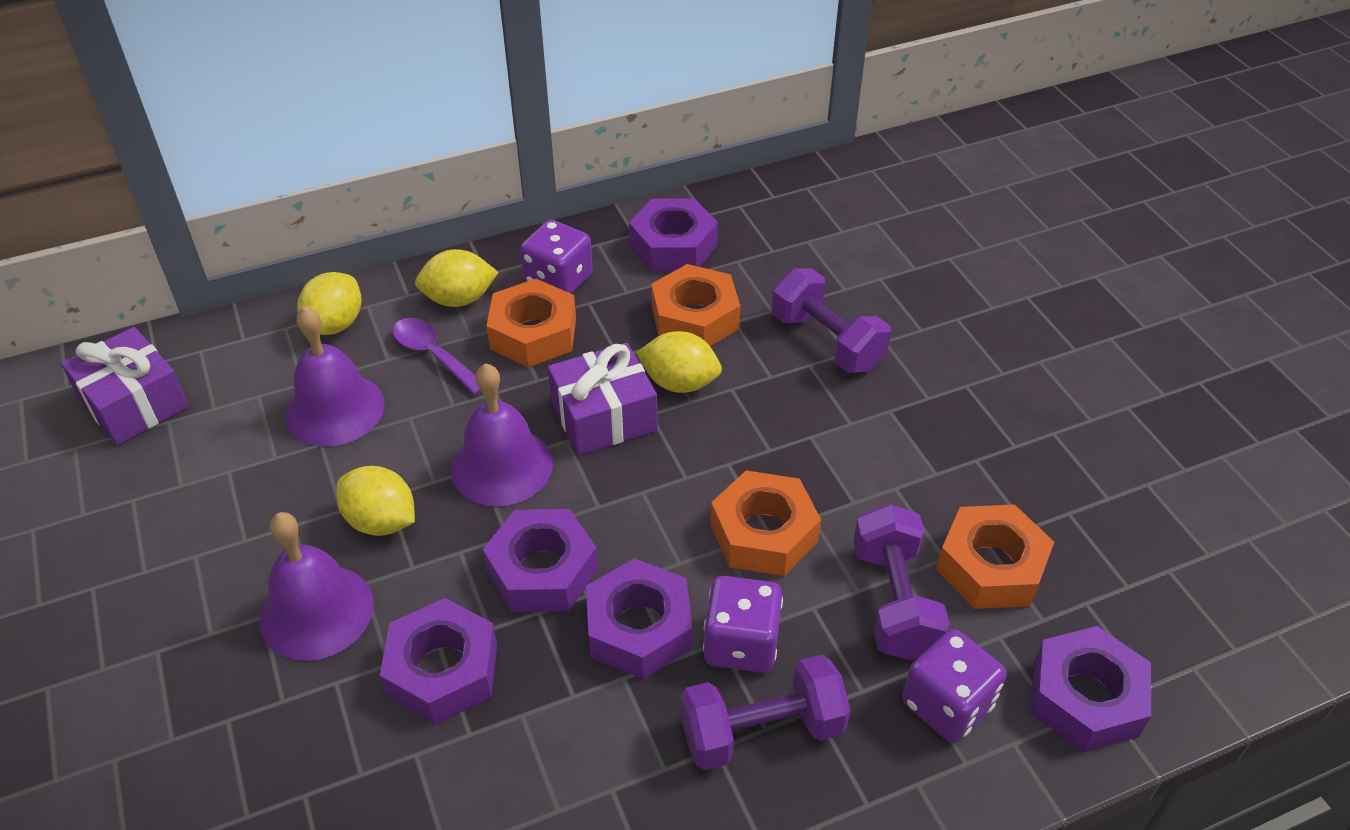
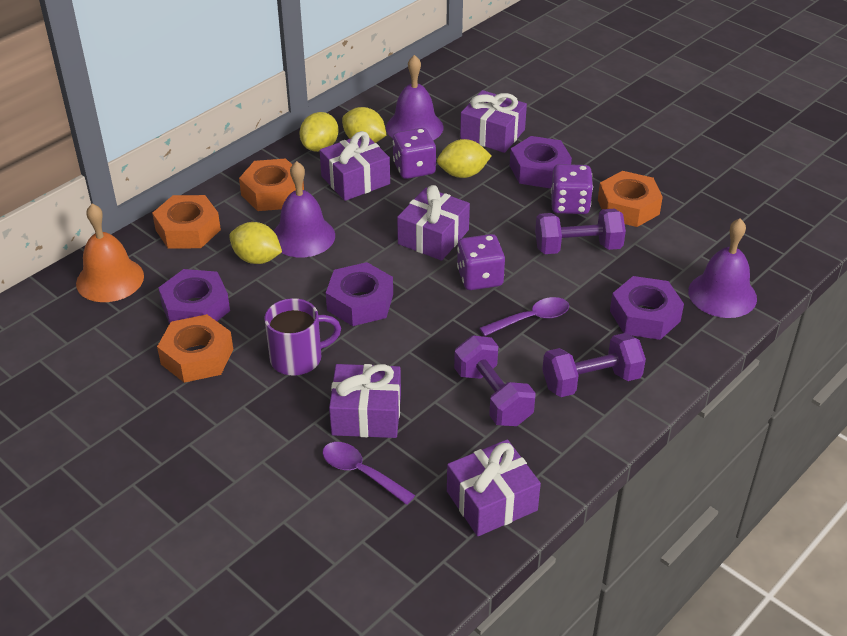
orange bell: none = 0 -> [76,204,144,302] = 1
purple gift: [61,327,189,445] [548,343,657,455] = 2 -> [320,131,390,201] [329,364,401,438] [397,185,470,261] [447,440,541,536] [460,90,527,153] = 5
purple mug: none = 0 -> [264,298,341,375] = 1
purple nut: [380,598,497,724] [483,509,598,612] [586,558,692,679] [629,198,718,271] [1031,626,1151,752] = 5 -> [158,269,230,324] [326,262,393,326] [510,136,572,188] [610,276,684,340] = 4
purple spoon: [393,318,481,395] = 1 -> [322,442,415,505] [480,297,569,336] = 2

